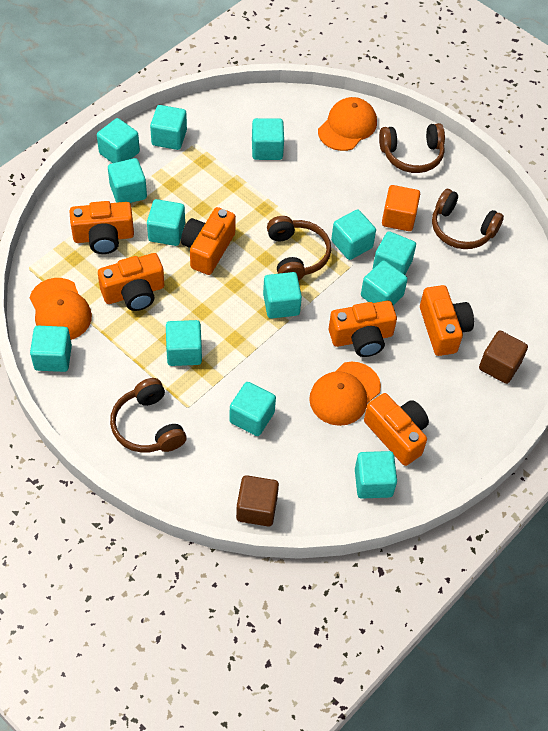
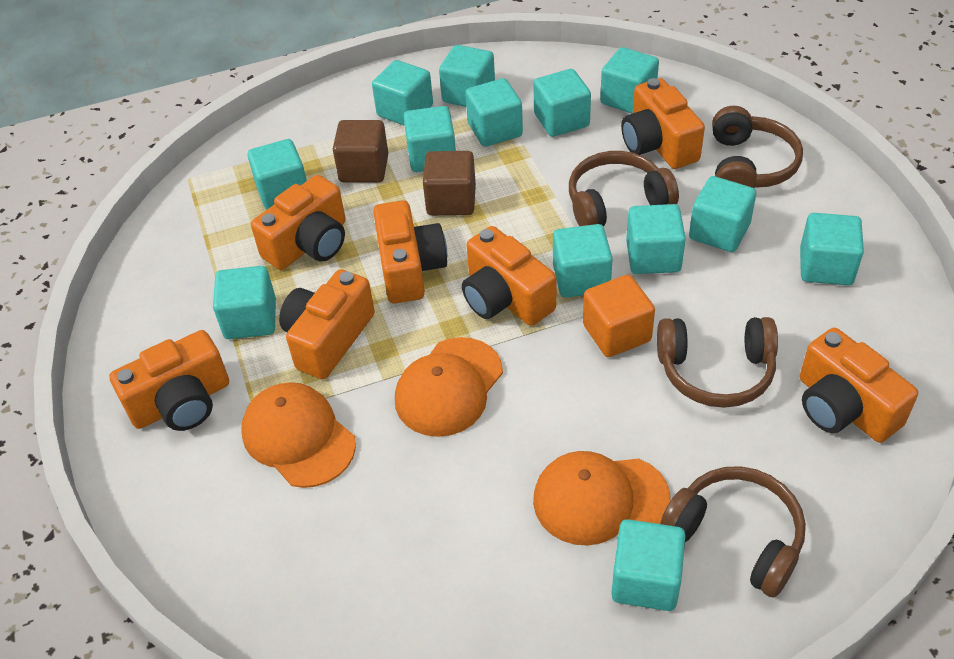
orange camera: [70,201,134,254] [98,253,164,311] [181,207,236,275] [329,301,397,357] [364,393,429,466] [420,285,474,356] = 6 -> [109,330,229,431] [251,175,346,270] [279,269,375,379] [373,200,447,304] [462,226,556,326] [621,78,705,169] [800,328,918,443] = 7

